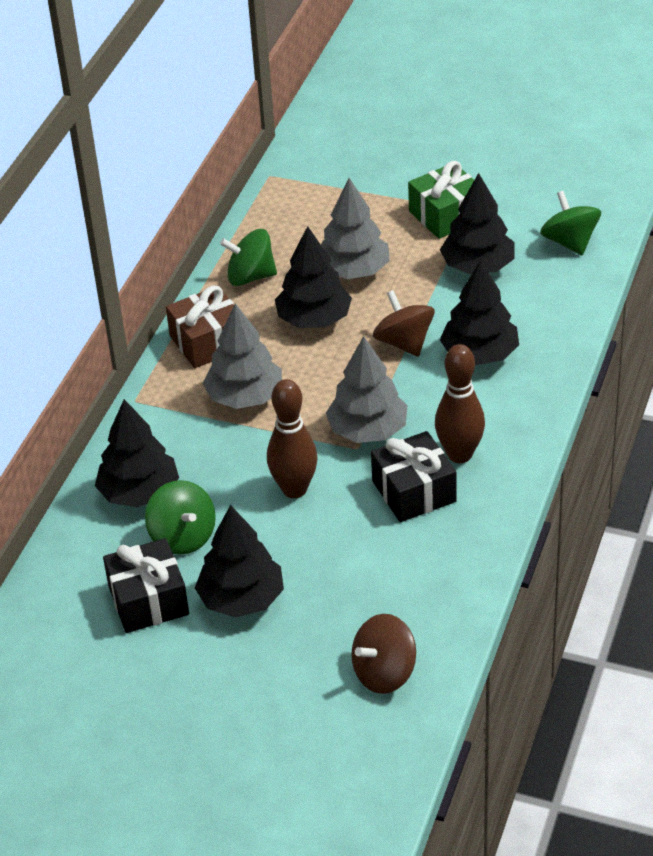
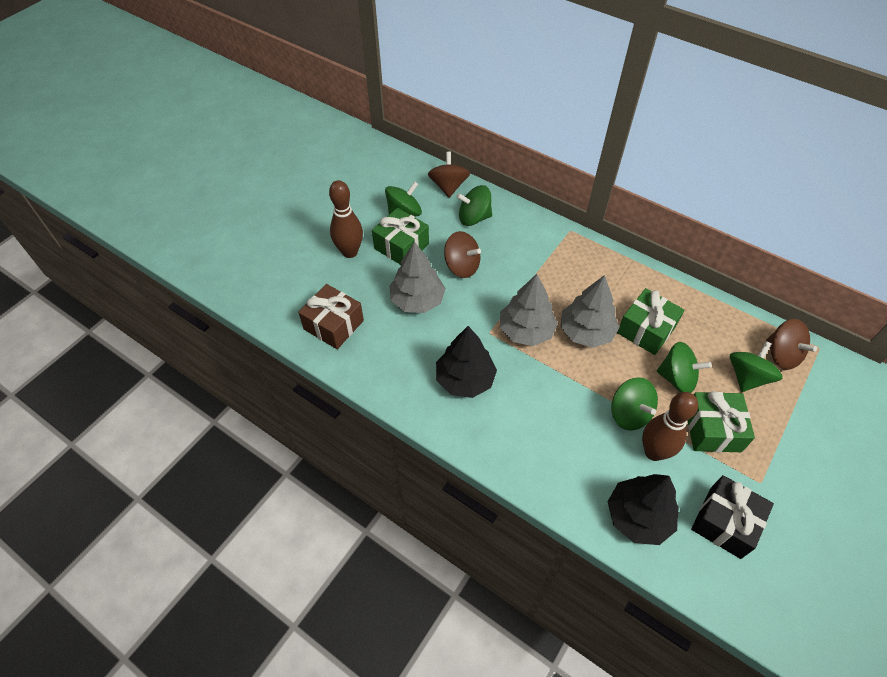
black gift: [103,538,189,633] [371,431,457,522] = 2 -> [691,475,774,559] = 1
black tree: [95,399,179,508] [195,505,284,618] [275,226,352,328] [440,173,515,274] [440,260,519,365] = 5 -> [436,326,497,398] [607,474,679,545] = 2
brown spinning top: [351,614,416,694] [373,290,435,357] = 2 -> [428,152,470,198] [444,231,481,278] [766,319,817,370] = 3
green gift: [408,161,474,239] = 1 -> [372,208,429,265] [617,288,684,355] [687,391,755,452] = 3
green spinning top: [145,480,216,555] [220,229,277,286] [540,191,601,255] = 3 -> [385,181,422,216] [457,185,492,226] [611,377,658,431] [657,342,712,393] [730,341,783,392] = 5

